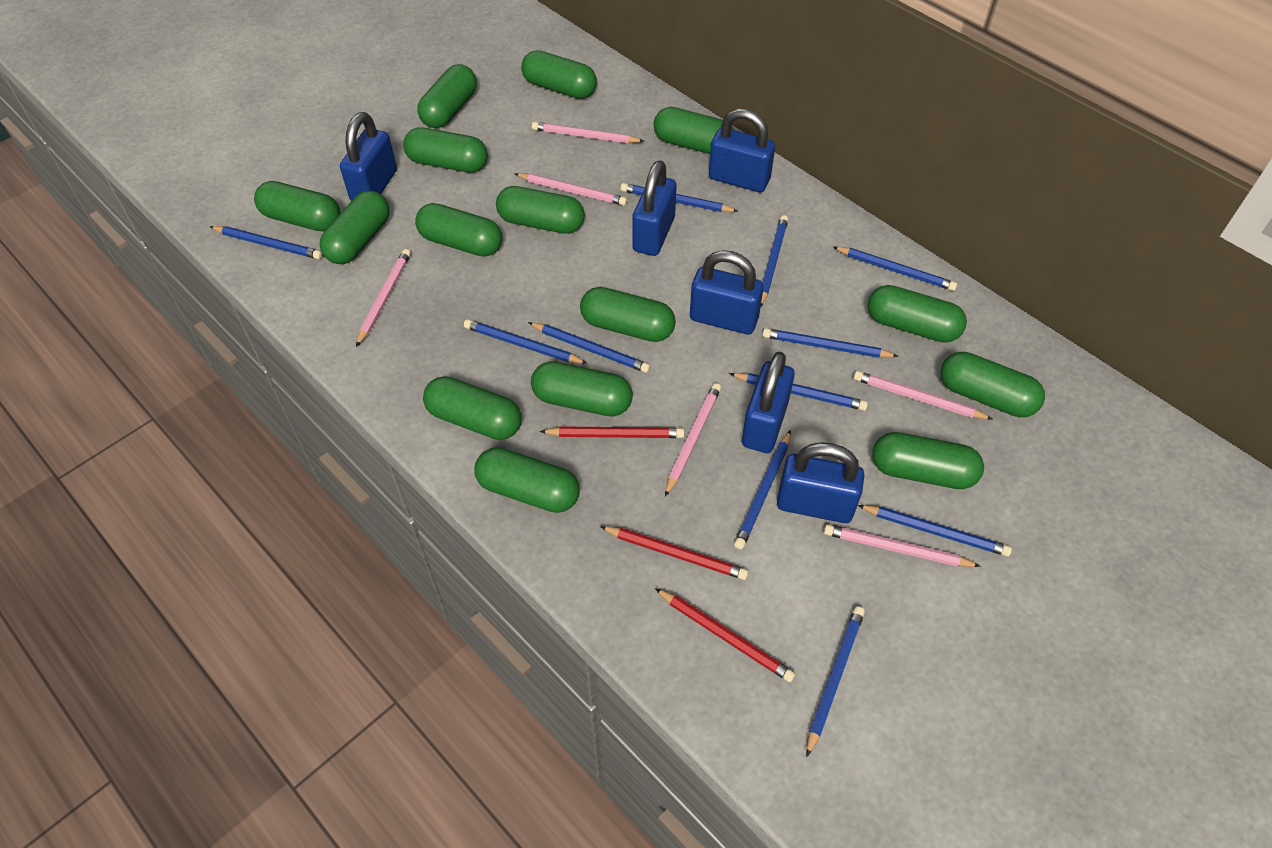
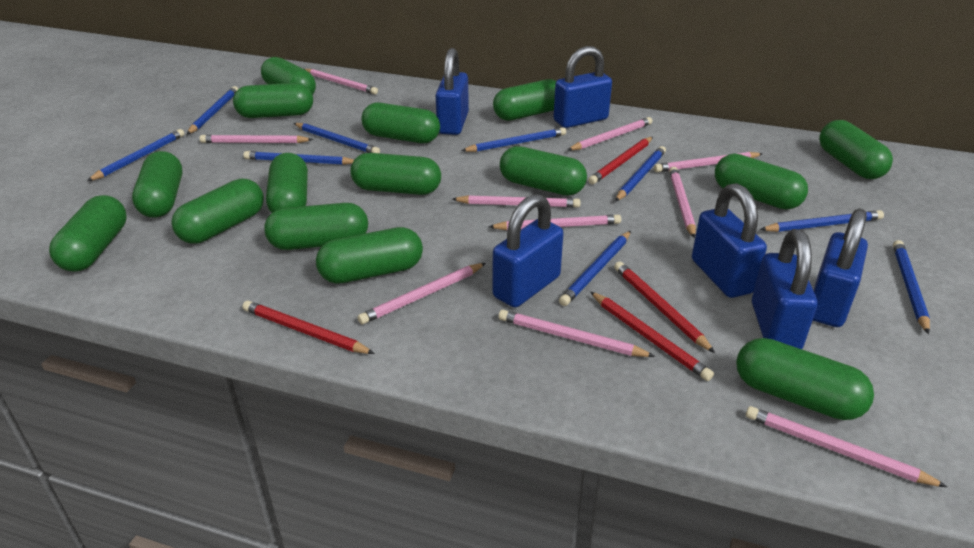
blue pencil: [209,226,323,259] [464,319,588,364] [528,322,650,373] [620,183,738,212] [729,373,868,411] [734,430,791,549] [761,215,788,306] [763,328,899,358] [806,606,865,757] [833,246,957,291] [858,505,1012,557] = 11 -> [87,129,184,181] [187,86,238,135] [243,151,354,165] [294,123,380,153] [461,127,566,152] [559,231,631,306] [615,146,666,202] [760,210,884,232] [893,240,930,334] = 9
pink pencil: [356,249,411,347] [515,173,627,206] [532,122,645,143] [665,383,721,497] [824,524,981,567] [854,371,993,420] = 6 -> [200,135,313,143] [304,69,378,94] [357,263,486,324] [452,195,581,208] [488,214,621,230] [499,310,655,357] [568,117,653,150] [654,152,762,172] [669,167,696,238] [746,406,947,487] = 10
red pencil: [540,426,685,438] [600,526,748,580] [655,588,795,682] = 3 -> [242,301,375,354] [588,137,653,184] [590,292,714,381] [614,261,715,353] = 4

